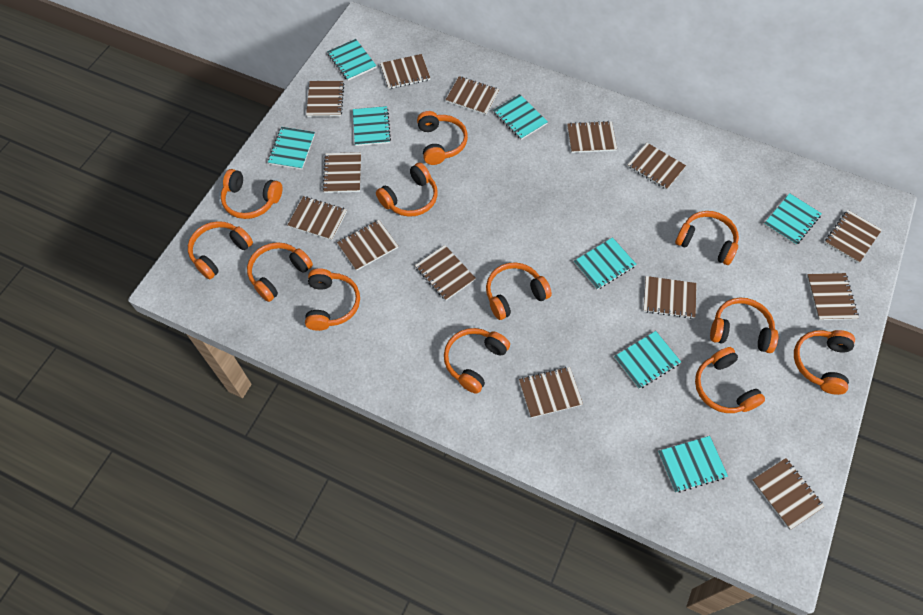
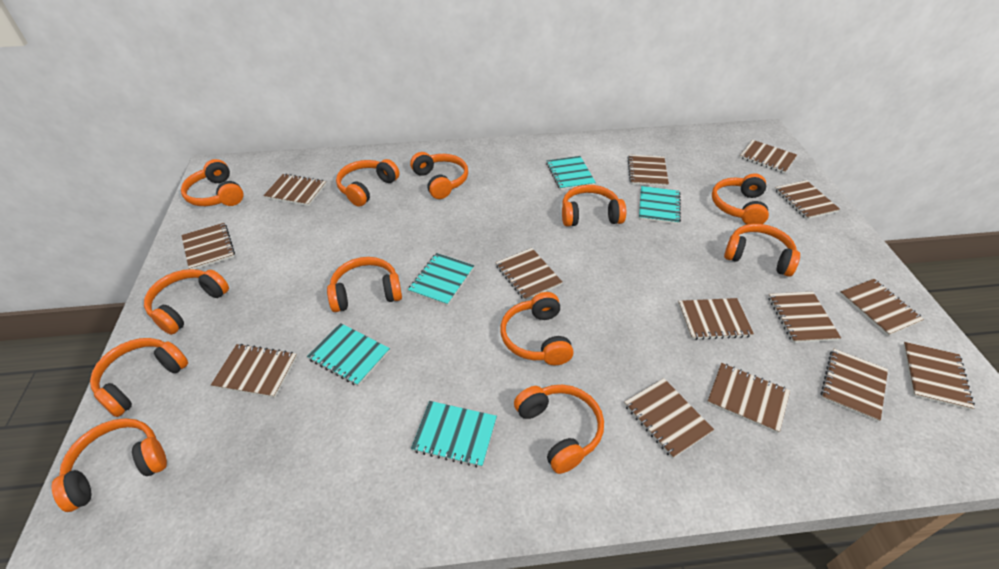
turquoise notebook: [268,127,315,170] [327,39,377,81] [353,106,391,146] [493,94,548,140] [574,237,637,290] [614,331,681,389] [658,436,728,493] [764,193,822,245] = 8 -> [307,323,390,386] [408,253,474,306] [411,401,497,468] [546,156,596,190] [639,186,681,224] = 5

